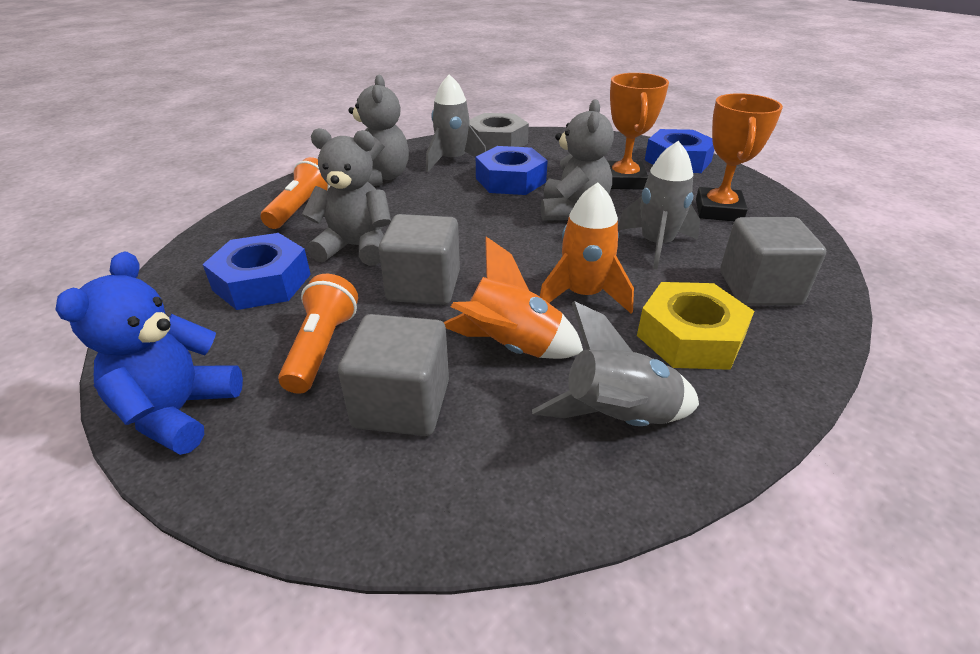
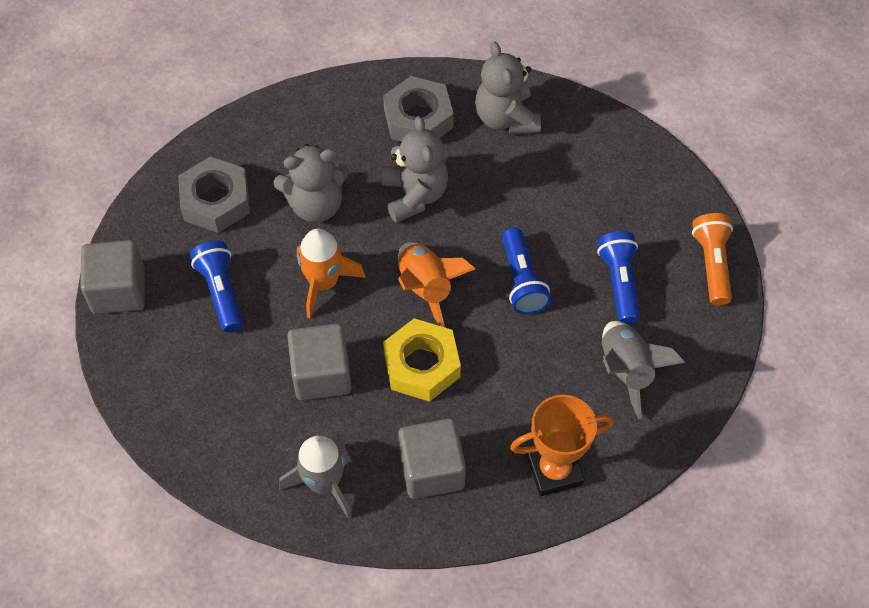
blue flashlight: none = 0 -> [190,240,243,332] [502,227,551,314] [597,231,640,324] = 3
blue nut: [203,233,311,310] [476,146,548,195] [645,129,714,173] = 3 -> none = 0
blue teddy bear: [55,252,243,455] = 1 -> none = 0
grey nut: [469,113,529,151] = 1 -> [178,156,250,233] [383,76,454,141] = 2
grey rocket: [426,74,486,172] [532,301,699,426] [618,141,700,270] = 3 -> [279,436,352,519] [602,321,685,419] = 2
orange flashlight: [261,157,330,229] [278,274,358,394] = 2 -> [692,213,733,305] = 1
orange trophy: [608,73,669,190] [696,93,783,221] = 2 -> [510,395,613,496] = 1

